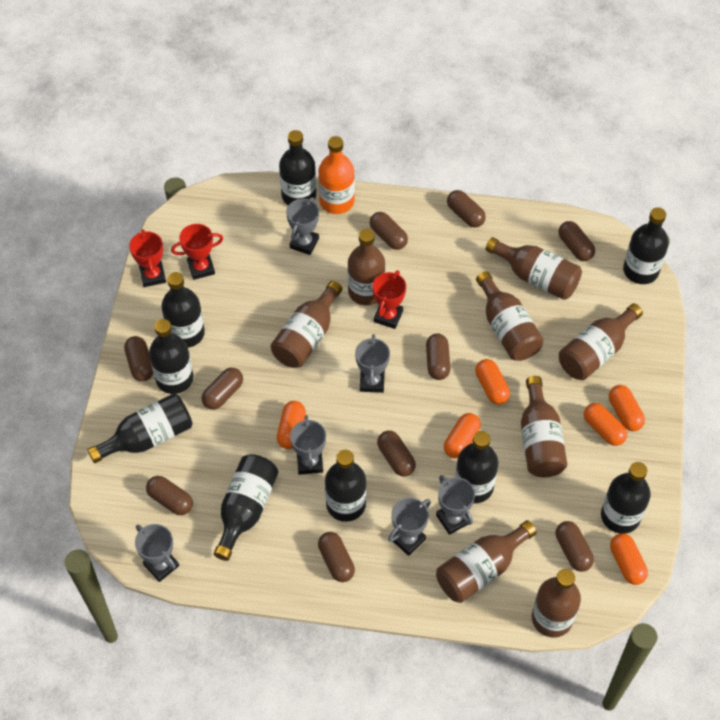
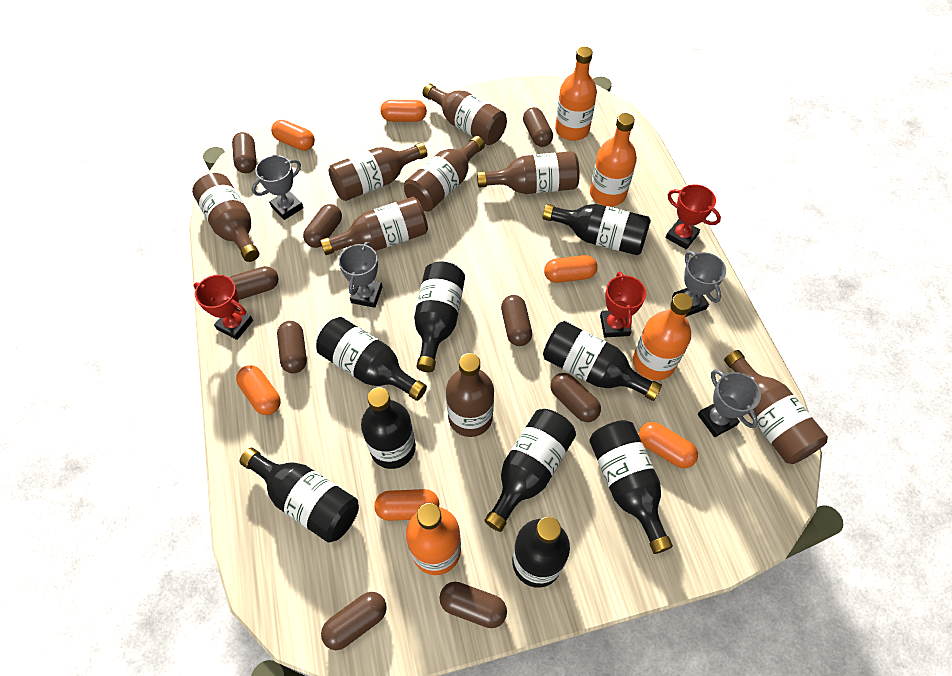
brown capsule: [124,336,153,382] [146,476,193,515] [202,368,243,410] [318,532,355,582] [370,212,408,250] [377,431,416,477] [426,334,450,380] [447,190,486,227] [556,521,594,572] [558,221,595,261] = 10 -> [229,266,279,300] [232,132,257,173] [277,321,307,373] [303,204,342,248] [321,592,387,650] [439,582,507,628] [501,295,532,346] [523,107,553,147] [551,373,601,422] = 9
grey trophy: [135,524,179,582] [286,197,319,255] [290,415,326,475] [355,334,390,393] [388,498,431,556] [436,475,475,535] = 6 -> [252,155,304,220] [339,242,382,308] [672,251,726,317] [698,369,761,437] = 4
orange bottle: [318,136,355,214] = 1 -> [406,503,461,575] [555,47,597,141] [590,113,637,207] [633,293,693,380] = 4

